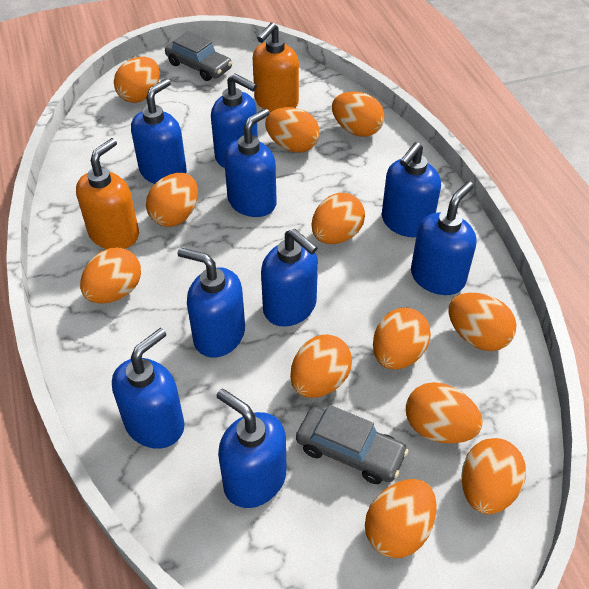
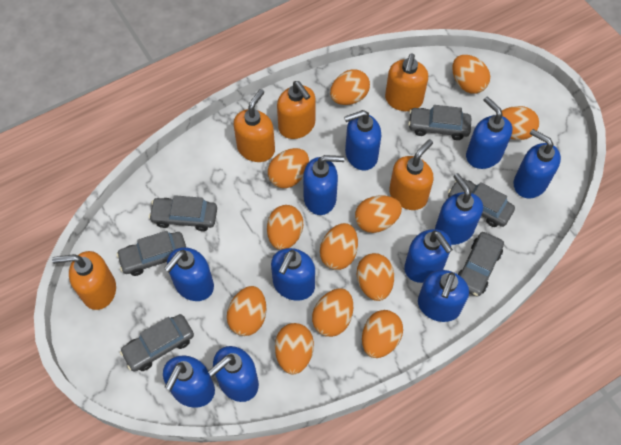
blue soap dispenser: [112,328,184,449] [131,78,187,184] [178,248,245,358] [211,73,258,168] [216,389,286,508] [224,108,277,217] [261,229,318,327] [382,142,441,237] [411,181,476,295] = 9 -> [163,356,215,408] [164,247,214,301] [208,346,259,402] [271,248,315,301] [303,155,345,215] [344,110,381,171] [404,229,453,283] [418,270,469,322] [435,173,483,245] [466,96,512,169] [513,129,561,198] = 11
grey car: [165,31,232,81] [296,405,409,484] = 2 -> [116,231,186,276] [120,314,194,372] [149,195,217,231] [408,105,471,140] [448,178,515,227] [458,232,504,297] = 6
orange soap dispenser: [76,138,139,249] [253,22,299,112] = 2 -> [52,251,116,310] [233,89,275,162] [277,81,316,139] [385,53,428,111] [389,139,434,210] = 5

